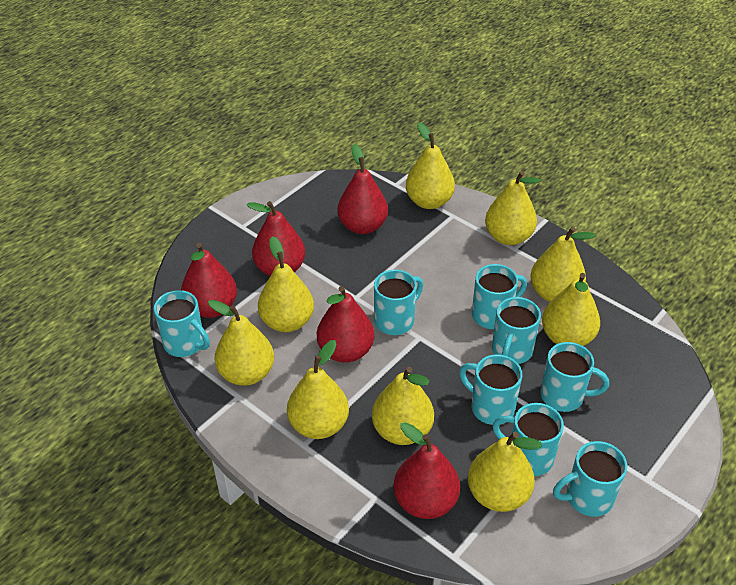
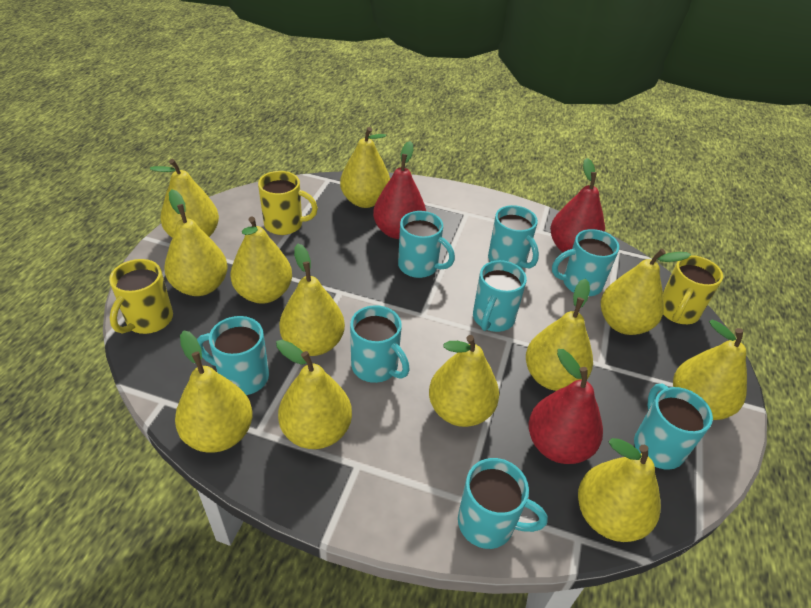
red pear: [181,243,237,318] [246,201,305,276] [317,286,374,362] [337,144,388,234] [394,422,460,519] = 5 -> [373,141,426,239] [528,349,603,464] [550,158,605,252] = 3
yellow mug: none = 0 -> [109,259,173,334] [258,171,318,235] [663,255,723,324] = 3
yellow pear: [208,300,274,386] [258,236,314,332] [287,340,349,439] [372,367,434,445] [406,122,455,209] [468,432,542,512] [485,171,540,245] [530,227,596,302] [542,273,600,346] = 9 -> [150,159,219,238] [164,189,228,296] [175,330,253,452] [231,216,292,304] [276,340,352,449] [279,244,345,356] [340,127,390,208] [429,335,499,427] [526,279,593,391] [578,438,661,542] [601,249,691,335] [673,319,747,420] = 12

